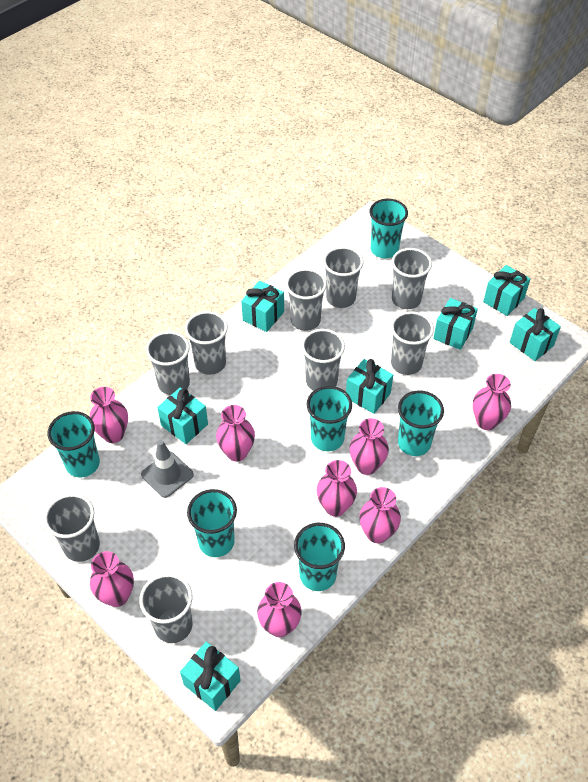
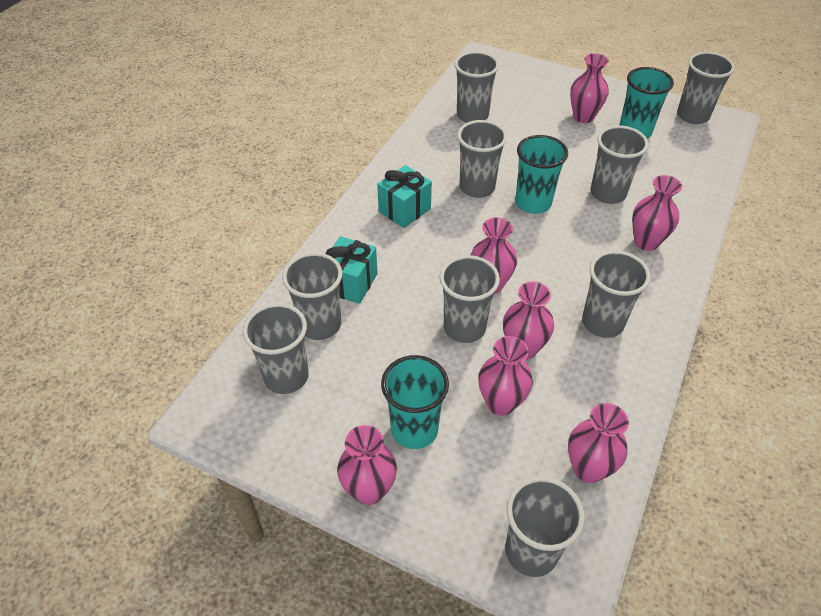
grey traffic cone: [141,440,194,498] = 1 -> none = 0
pink vase: [90,387,128,443] [90,551,134,607] [216,405,255,462] [257,582,302,637] [317,460,357,517] [350,418,389,475] [359,487,401,543] [473,374,511,430] = 8 -> [337,425,397,505] [470,217,517,294] [478,336,533,416] [503,281,554,360] [568,403,629,483] [570,53,609,123] [632,175,682,251] = 7
turquoise cup: [48,411,100,478] [187,489,237,557] [294,523,345,591] [307,386,352,451] [370,199,408,258] [398,391,444,456] = 6 -> [381,355,449,449] [515,135,568,214] [619,67,674,139] = 3
turquoise gift: [157,387,208,444] [180,642,241,711] [241,281,284,332] [346,359,393,414] [433,298,478,350] [483,265,530,316] [510,308,561,361] = 7 -> [326,236,378,304] [377,165,432,228] = 2

